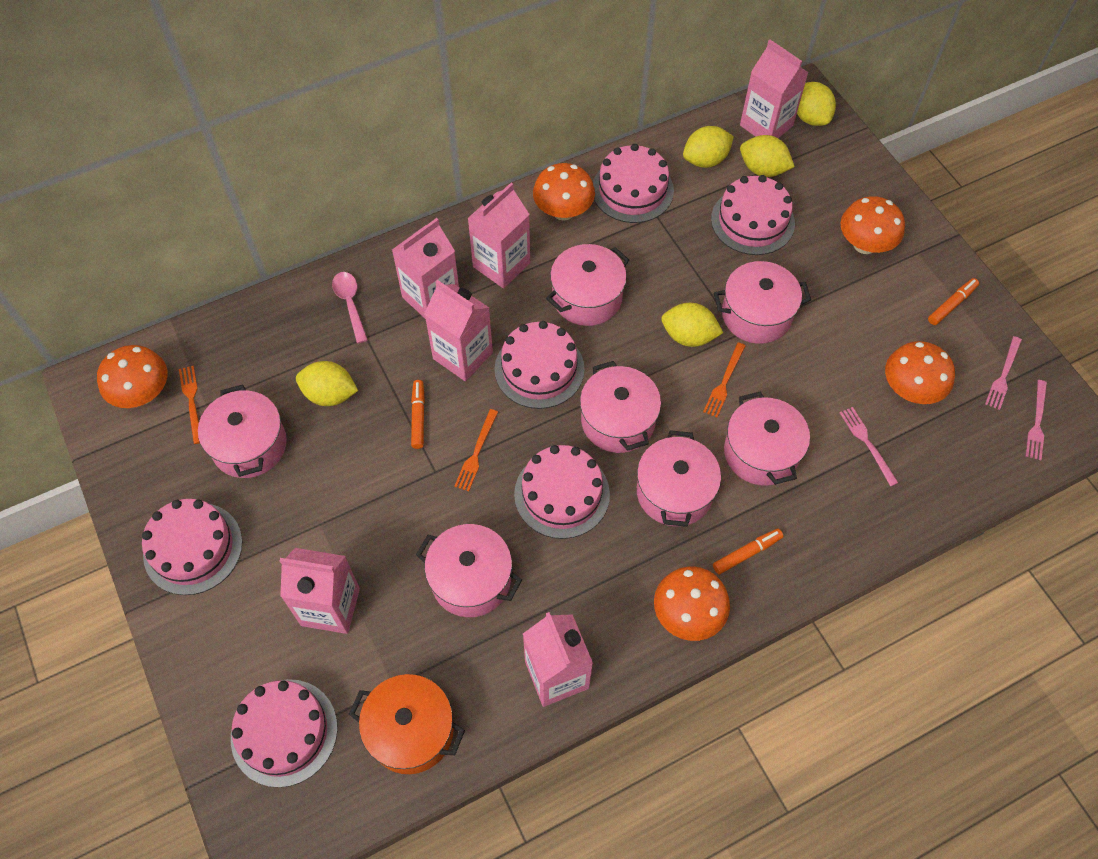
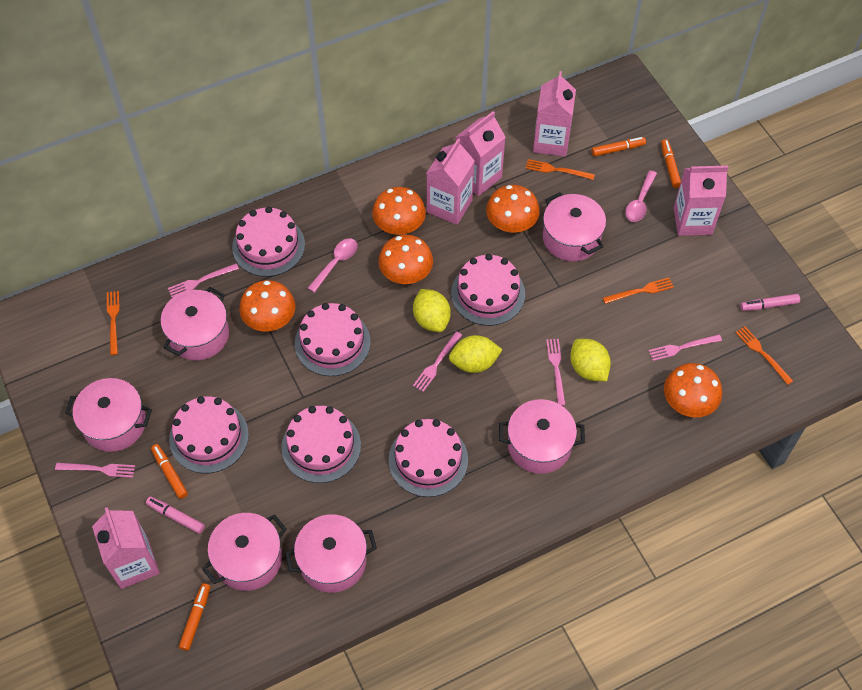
orange fork: [179,366,200,444] [454,409,498,491] [703,342,745,417] = 3 -> [107,291,120,355] [526,159,595,180] [603,278,674,304] [735,326,793,385] = 4
orange marker: [411,380,425,449] [713,528,783,574] [928,278,979,325] = 3 -> [151,444,188,499] [179,583,210,651] [592,137,646,157] [661,139,681,188] = 4
orange pot: [349,674,465,774] = 1 -> none = 0
pink carton: [280,548,360,634] [392,218,459,318] [424,280,493,381] [467,183,530,288] [523,612,593,707] [740,40,809,138] = 6 -> [92,507,160,589] [427,138,475,225] [456,111,506,196] [533,71,576,156] [674,166,729,236] = 5
pink fork: [840,407,898,486] [985,336,1022,410] [1026,380,1047,460] = 3 -> [55,463,135,478] [168,263,239,298] [413,331,462,392] [546,339,566,406] [648,334,722,361] = 5
pink marker: none = 0 -> [146,497,205,534] [740,294,800,311] = 2
pink pot: [198,384,287,478] [416,524,522,617] [546,244,629,326] [580,361,661,453] [637,430,721,527] [714,261,811,344] [724,391,810,485] = 7 -> [65,378,152,452] [161,287,229,360] [202,513,287,591] [285,514,377,593] [499,399,585,474] [543,192,606,261] = 6
pink spoon: [332,272,368,343] = 1 -> [308,239,357,293] [625,170,657,222] = 2
yellow lemon: [296,361,358,406] [661,303,723,347] [683,126,734,168] [740,135,795,177] [797,82,836,126] = 5 -> [413,289,451,332] [449,335,502,373] [570,339,611,381] = 3

